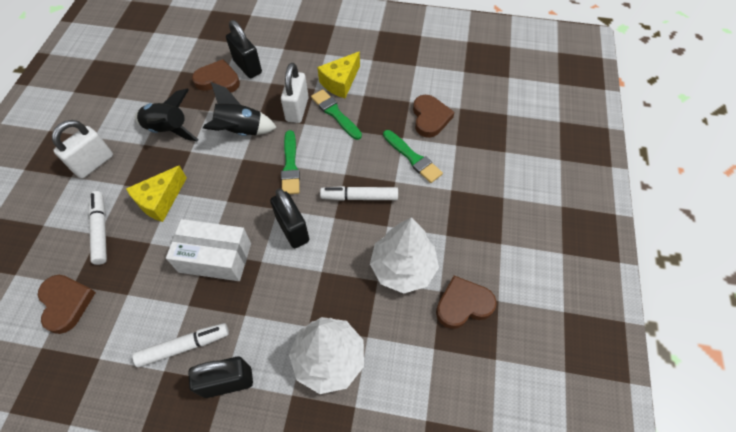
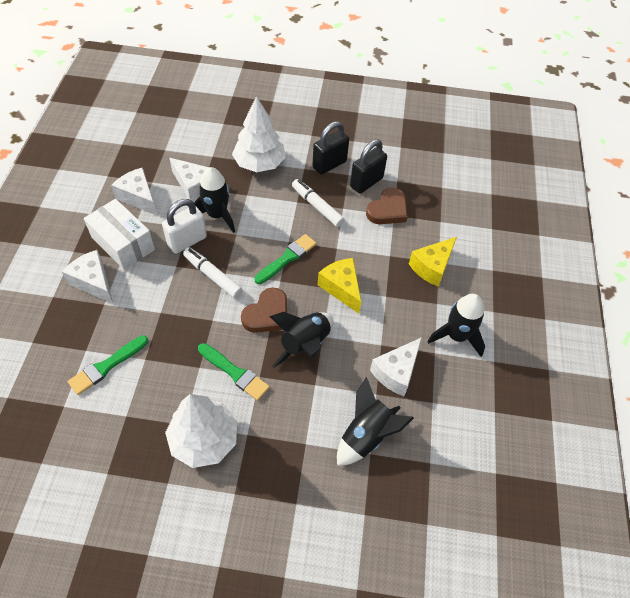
black padlock: [188,356,253,398] [226,20,262,78] [270,188,309,248] = 3 -> [312,121,349,175] [350,139,387,194] = 2
black rocket: [135,89,198,141] [203,82,277,136] = 2 -> [194,167,235,233] [269,312,334,368] [337,377,414,466] [427,294,485,357] = 4
brown heart: [38,275,96,334] [192,59,240,93] [413,95,455,138] [436,276,497,329] = 4 -> [241,287,287,333] [366,188,408,224] = 2
white cheese: none = 0 -> [62,250,113,303] [111,167,157,215] [169,158,209,202] [370,337,422,396] = 4
white marker: [88,191,107,265] [133,323,229,367] [320,186,398,201] = 3 -> [183,247,242,298] [292,179,345,227] = 2
white padlock: [52,120,113,179] [281,63,309,123] = 2 -> [162,199,207,254] = 1

